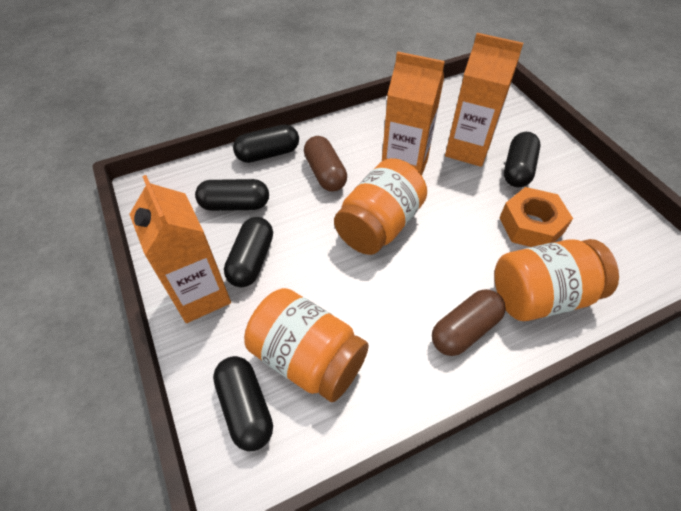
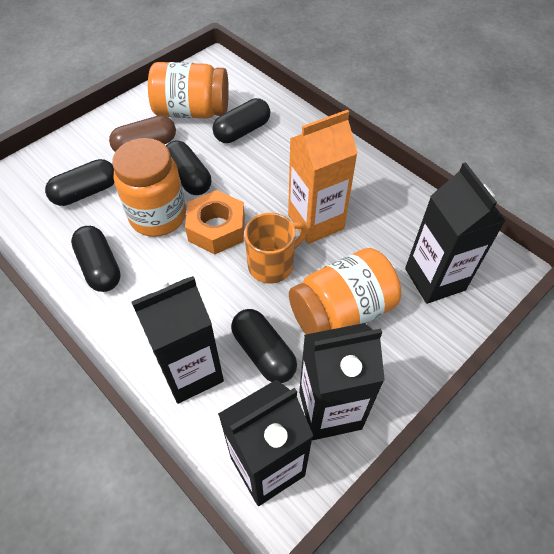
black carton: none = 0 -> [131,276,224,404] [218,379,313,506] [299,323,385,440] [405,162,506,304] = 4
brown capsule: [304,136,347,192] [432,289,506,356] = 2 -> [109,115,176,152] = 1
orange carton: [129,175,231,323] [382,51,445,175] [445,33,523,167] = 3 -> [288,110,358,244] = 1
orange mug: none = 0 -> [244,213,308,283] = 1

